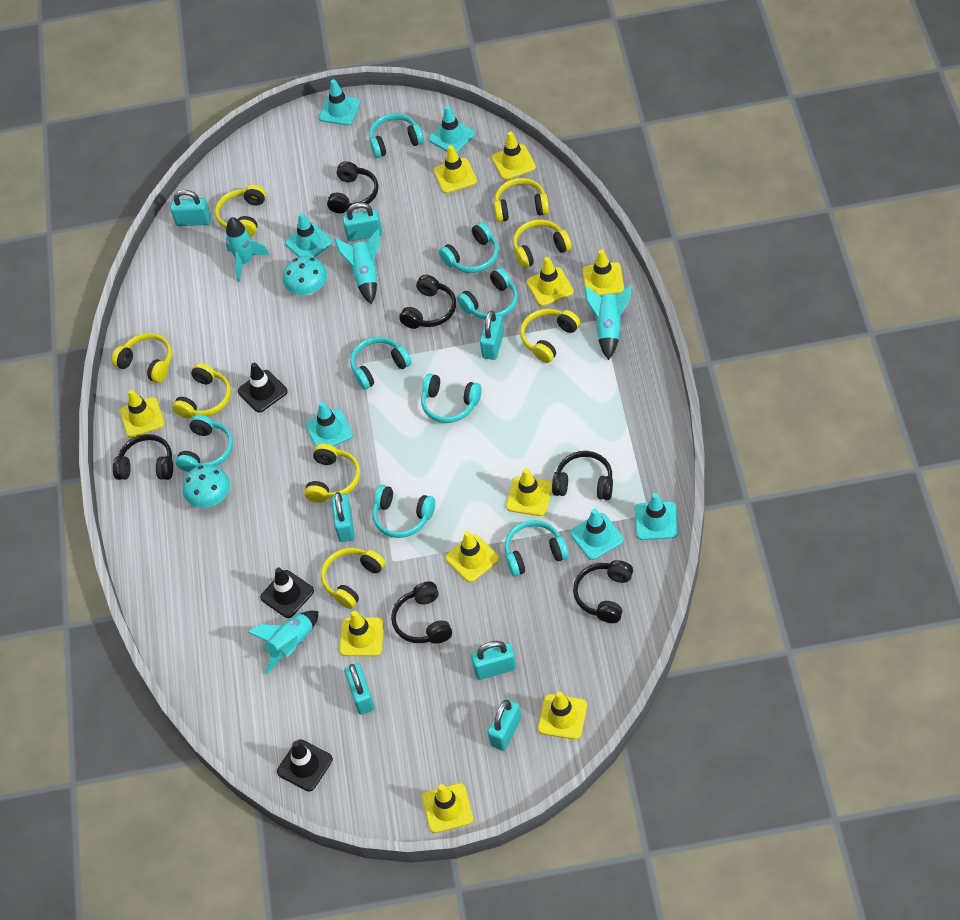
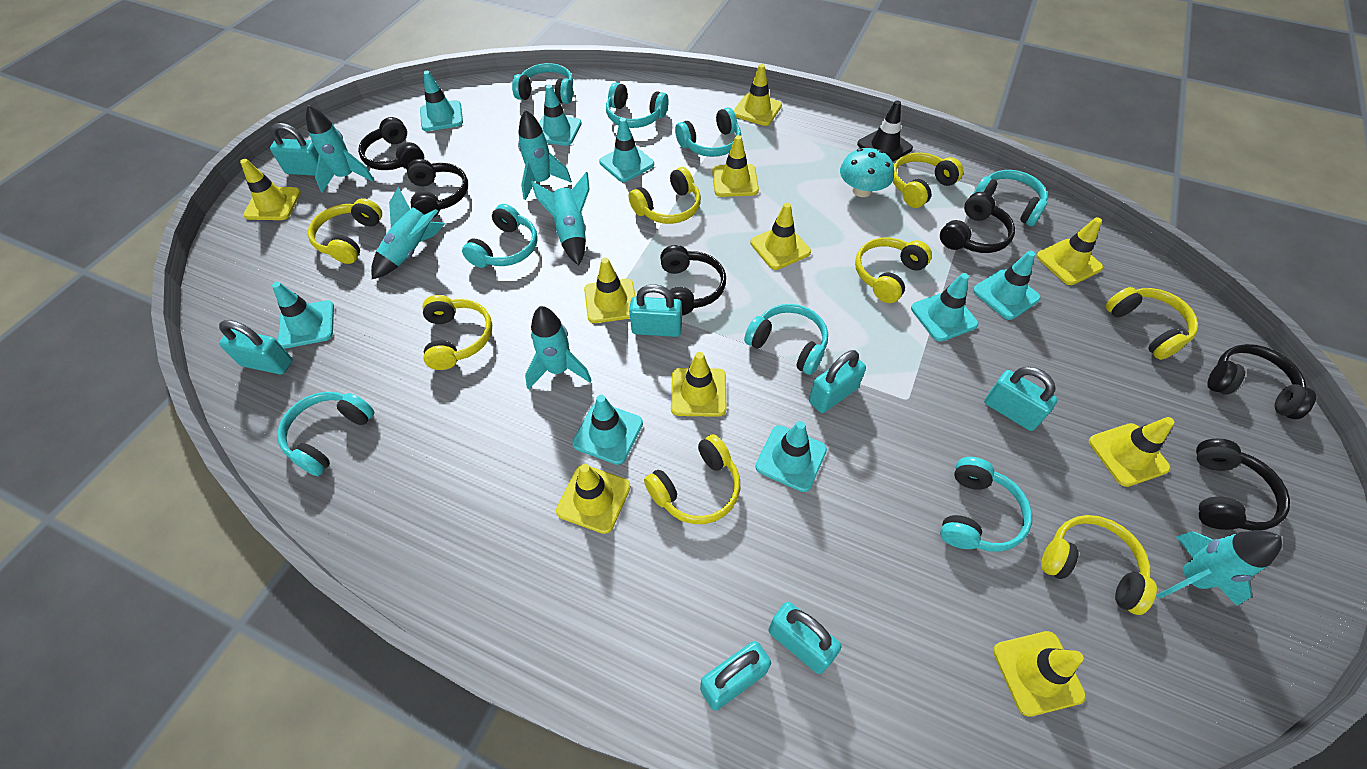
black traffic cone: [238,363,287,413] [260,567,314,618] [277,739,333,792] = 3 -> [857,100,913,162] = 1
turquoise mushroom: [183,464,230,508] [283,256,327,295] = 2 -> [840,148,894,197] = 1
turquoise rocket: [226,217,269,282] [248,611,318,674] [335,229,380,304] [585,285,632,360] = 4 -> [306,105,374,192] [371,187,445,279] [518,110,571,200] [525,306,592,390] [531,172,590,266] [1157,531,1282,606] = 6
turquoise traffic cone: [285,213,333,257] [305,402,353,447] [319,79,361,125] [429,105,475,153] [570,509,624,560] [635,493,678,540] = 6 -> [272,282,334,348] [420,71,463,131] [539,85,582,146] [572,395,643,465] [599,118,654,182] [755,421,827,492] [911,273,979,342] [973,251,1041,320] = 8

